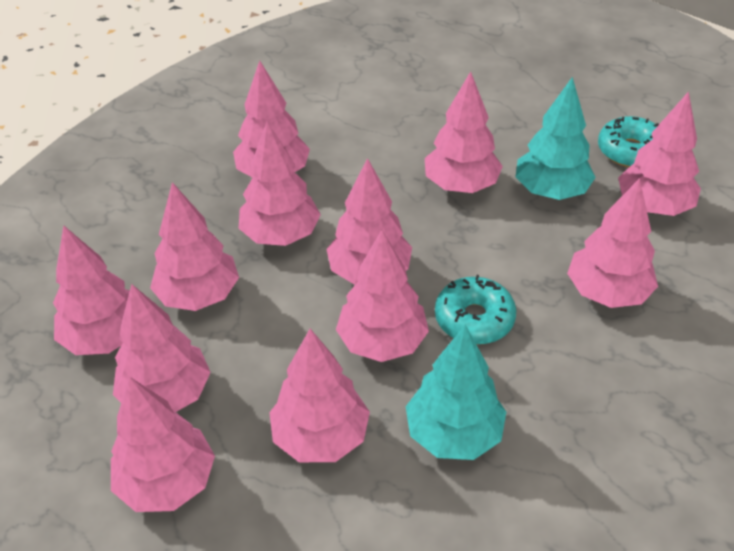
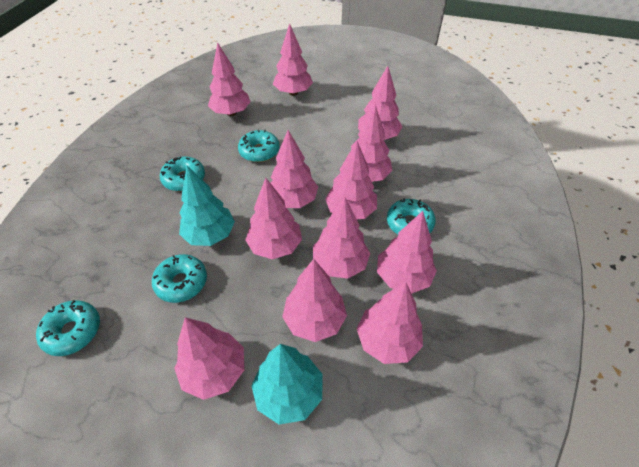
turquoise donut: [435,275,517,345] [598,116,659,167] = 2 -> [36,300,100,356] [152,254,207,303] [160,156,205,191] [238,130,279,162] [387,198,436,234] = 5

